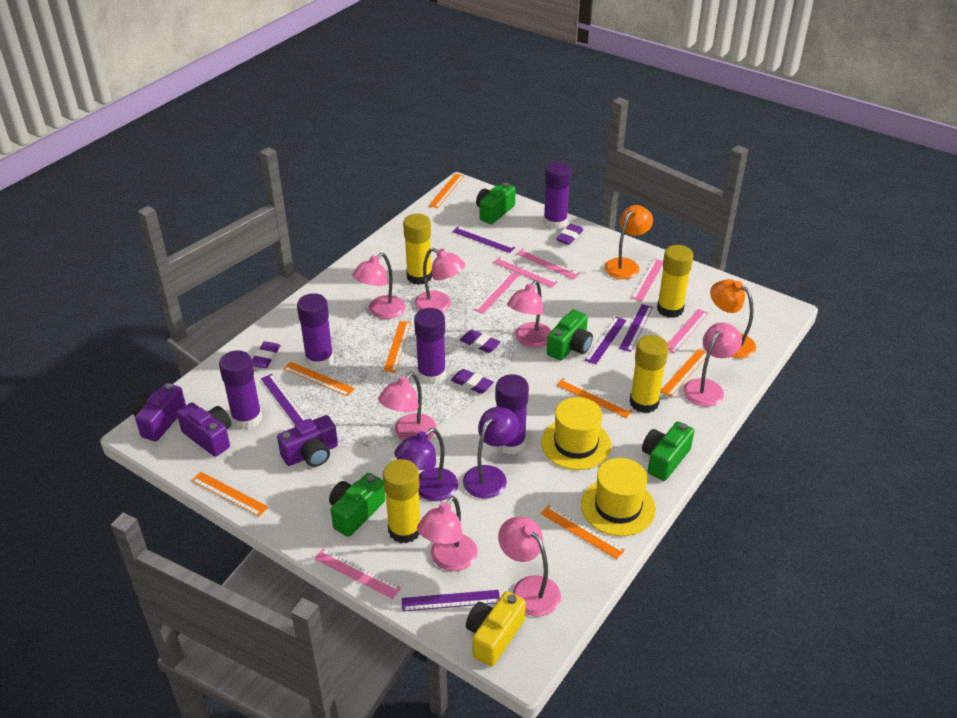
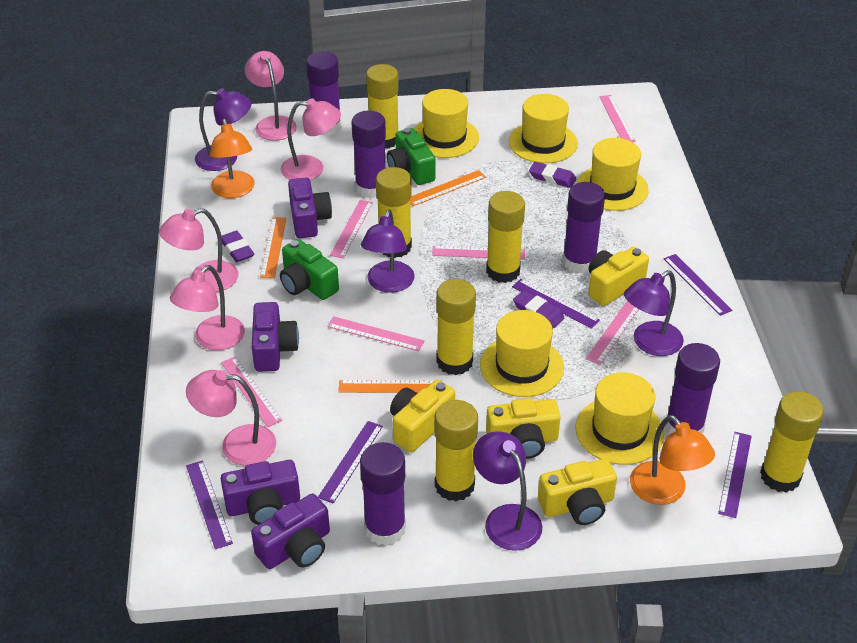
green camera: [329,473,385,537] [476,183,516,224] [547,310,593,361] [642,421,694,481] = 4 -> [280,239,339,300] [387,128,436,185] = 2
orange ruler: [191,472,268,516] [283,362,355,396] [383,321,411,373] [428,174,464,208] [541,505,625,559] [557,378,633,418] [660,349,707,397] = 7 -> [260,217,286,278] [338,380,442,393] [410,170,486,206] = 3
pink lamp: [352,253,406,319] [378,372,436,440] [414,248,465,312] [417,496,478,571] [498,517,561,616] [507,280,552,347] [683,322,742,406] = 7 -> [159,208,238,292] [170,265,245,350] [186,370,276,466] [245,51,297,141] [281,98,341,180] = 5
purple camera: [133,383,186,441] [177,403,232,457] [277,415,338,467] = 3 -> [221,460,300,525] [251,494,330,569] [252,302,299,372] [288,177,332,238] = 4
purple eraser: [252,341,281,368] [451,369,494,394] [460,330,501,353] [556,224,583,245] = 4 -> [221,231,254,262] [513,290,564,328] [529,162,577,188] = 3
purple lamp: [394,428,458,501] [463,407,519,499] = 2 -> [195,88,251,171] [361,209,415,293] [473,431,542,551] [624,270,684,356] = 4
yellow camera: [466,591,526,666] = 1 -> [390,380,455,452] [486,398,561,459] [538,459,617,525] [588,247,649,306] = 4
yellow glue stick: [383,459,421,544] [403,214,432,285] [629,335,669,413] [657,245,693,318] = 4 -> [366,64,399,149] [376,167,412,258] [434,400,478,501] [436,279,476,375] [486,191,525,283] [760,391,824,492] = 6
yellow hat: [541,397,611,470] [581,458,656,536] = 2 -> [414,89,479,158] [480,310,564,397] [509,94,578,163] [575,372,664,465] [576,138,649,211] = 5

